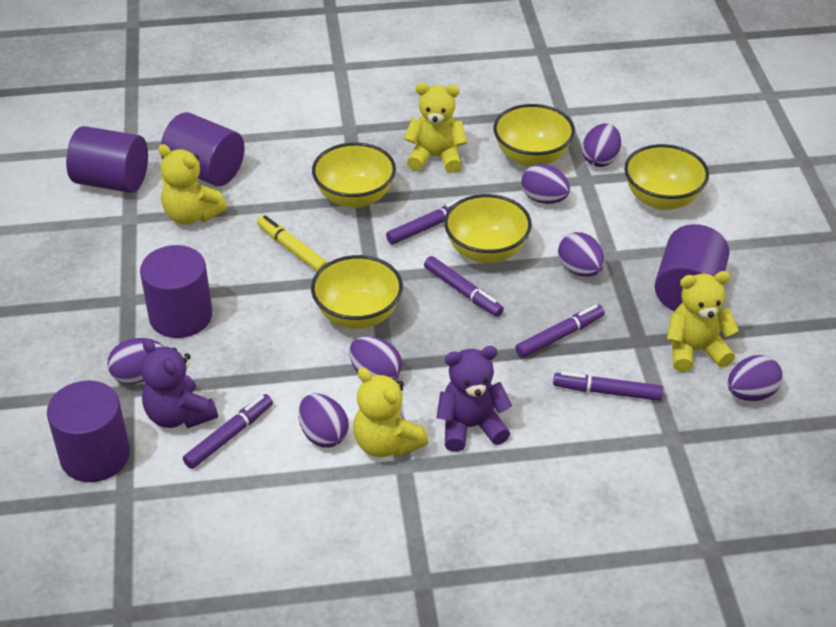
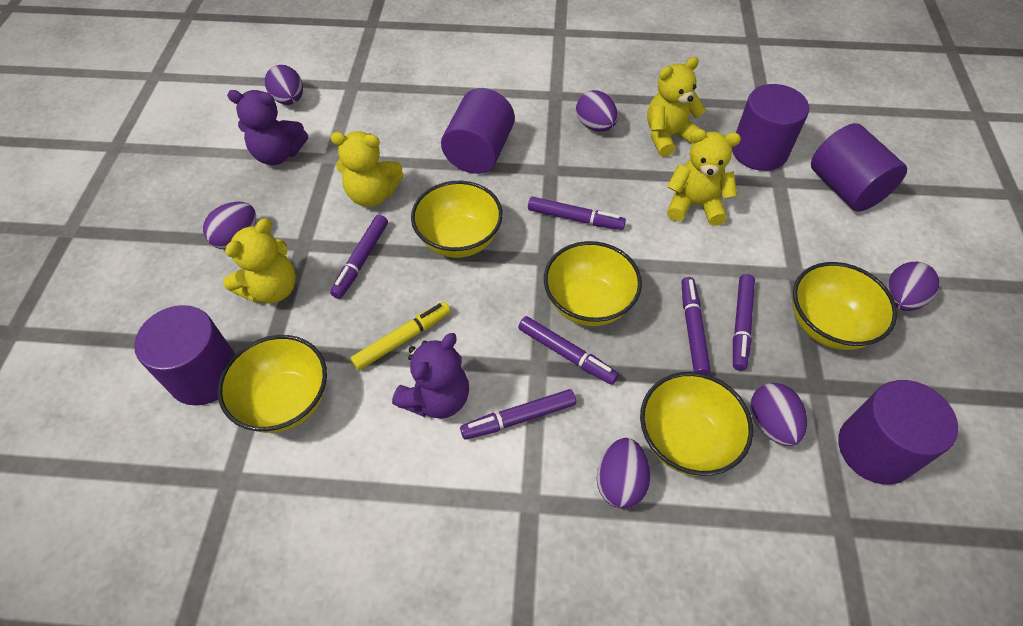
purple egg: [107,338,164,384] [299,394,349,448] [349,336,402,380] [521,164,570,204] [558,232,605,277] [582,123,621,167] [728,355,783,401] = 7 -> [203,202,256,250] [265,65,303,105] [576,90,618,131] [597,438,650,509] [750,383,807,446] [886,262,939,311] = 6
purple marker: [183,394,273,469] [386,198,464,244] [424,256,504,317] [515,305,605,358] [553,372,663,401] = 5 -> [330,215,388,299] [460,389,576,440] [518,316,619,385] [528,197,626,230] [681,277,711,375] [733,274,755,371] = 6

